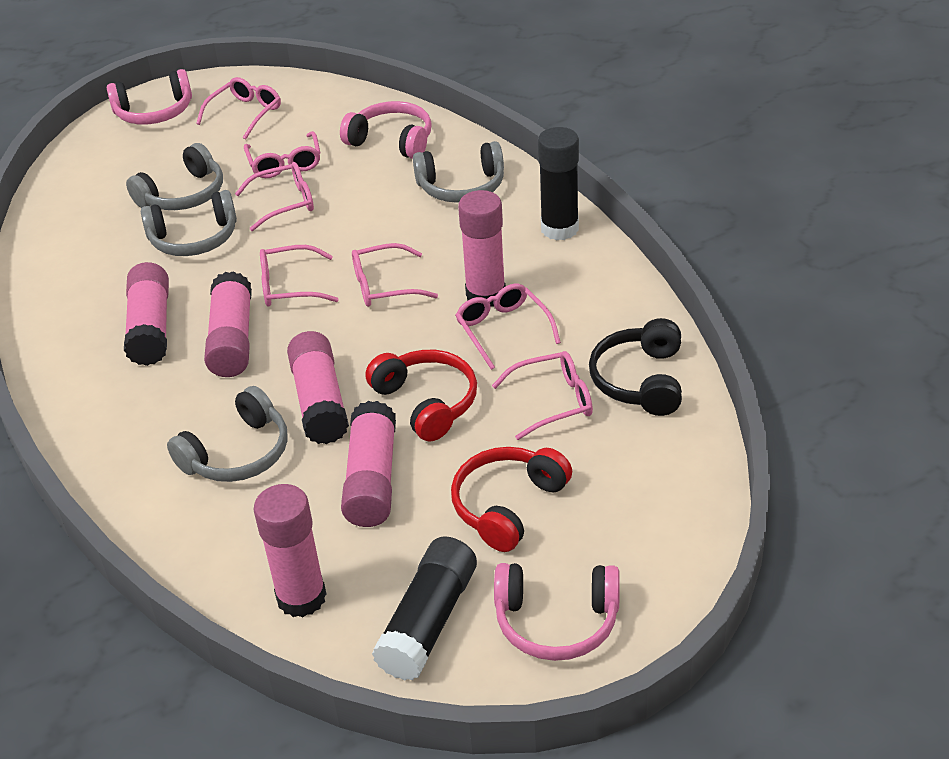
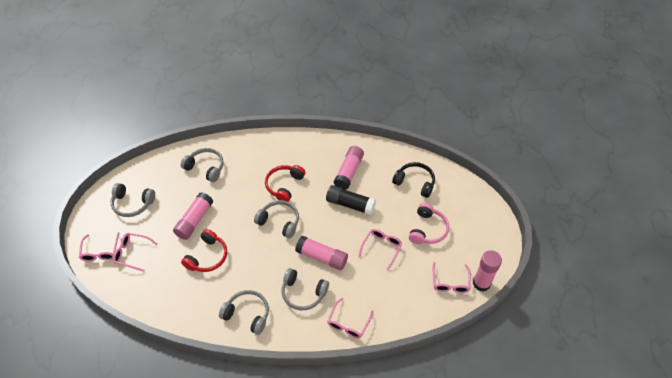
black glue stick: [372,536,477,680] [538,127,579,240] = 2 -> [326,185,376,215] = 1
grey headphones: [126,143,223,210] [141,190,237,256] [167,386,288,482] [413,141,504,203] = 4 -> [110,183,155,217] [181,148,224,182] [219,290,269,335] [254,200,299,238] [281,268,329,310] = 5
pink glasses: [196,77,281,140] [235,162,314,231] [244,131,320,178] [260,245,339,307] [352,243,438,307] [455,284,561,370] [492,351,593,440] = 7 -> [79,232,119,262] [113,233,157,272] [327,298,373,338] [358,229,402,270] [432,262,471,293] = 5
pink glue stick: [124,262,169,366] [204,271,252,377] [253,484,326,617] [287,331,349,444] [341,401,396,527] [458,190,506,307] = 6 -> [173,192,213,240] [295,236,348,270] [334,146,364,190] [473,250,502,292] = 4
pink headphones: [107,69,192,124] [340,101,432,159] [494,563,620,661] = 3 -> [409,203,449,244] = 1

